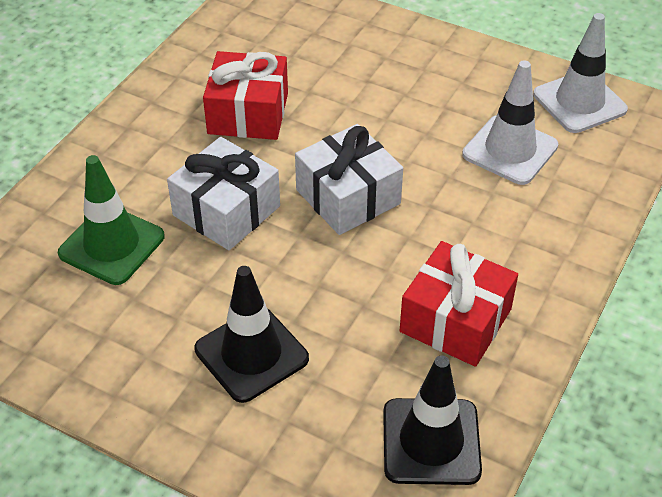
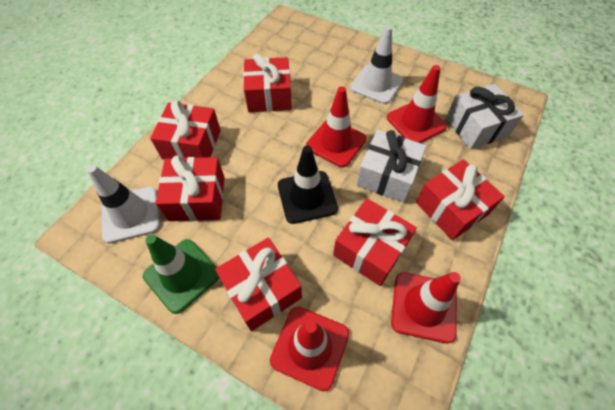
black traffic cone: [194,266,309,403] [383,355,482,485] = 2 -> [278,146,338,224] = 1
red gift: [203,51,288,140] [400,241,518,367] = 2 -> [150,100,221,159] [156,156,225,221] [215,238,302,331] [243,54,292,112] [333,198,417,286] [416,159,505,240] = 6
red traffic cone: none = 0 -> [270,307,349,391] [306,86,367,167] [387,65,447,143] [391,272,461,344] = 4

